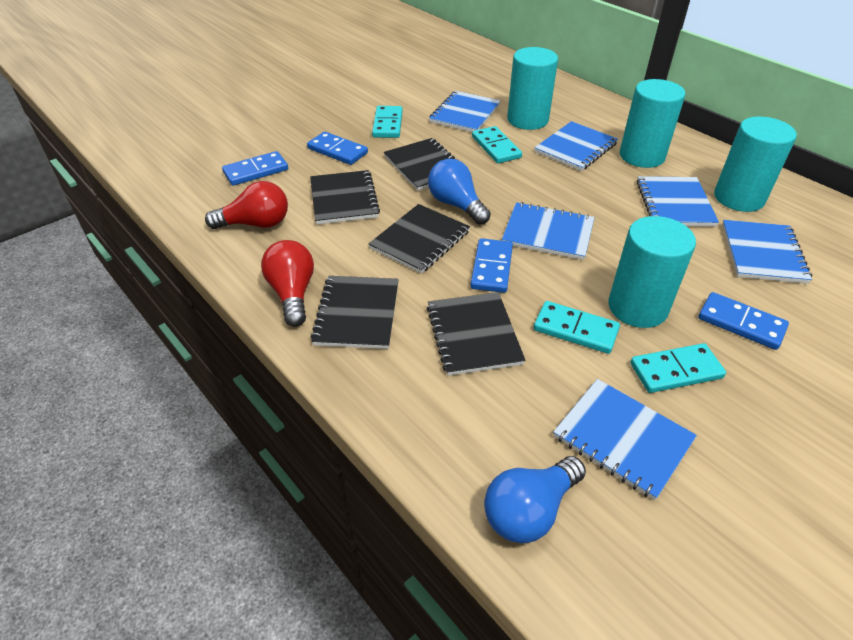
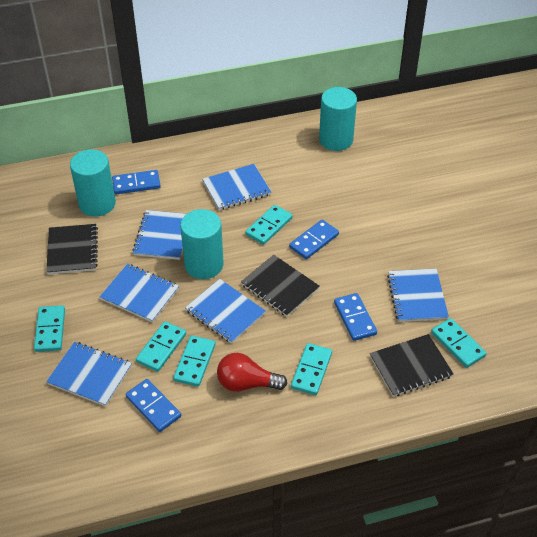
black notebook: [310,170,380,224] [311,276,399,349] [369,204,470,274] [384,138,458,191] [427,292,525,376] = 5 -> [46,224,98,274] [241,255,320,317] [370,334,454,397] = 3
blue light bulb: [428,159,491,225] [484,456,586,544] = 2 -> none = 0
red light bulb: [205,181,288,229] [261,240,314,327] = 2 -> [217,353,287,391] = 1
turquoise cylinder: [507,47,558,130] [608,216,696,328] [620,79,685,168] [714,117,797,212] = 4 -> [70,149,116,217] [180,209,224,279] [319,87,357,151] = 3
turquoise domino: [372,106,403,138] [472,126,522,163] [534,301,620,354] [630,343,726,393] = 4 -> [34,305,65,352] [136,321,186,372] [173,336,216,387] [245,205,293,245] [291,343,332,395] [431,318,487,368] = 6

